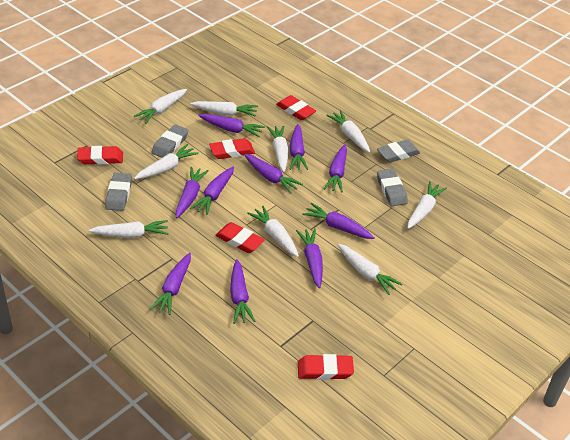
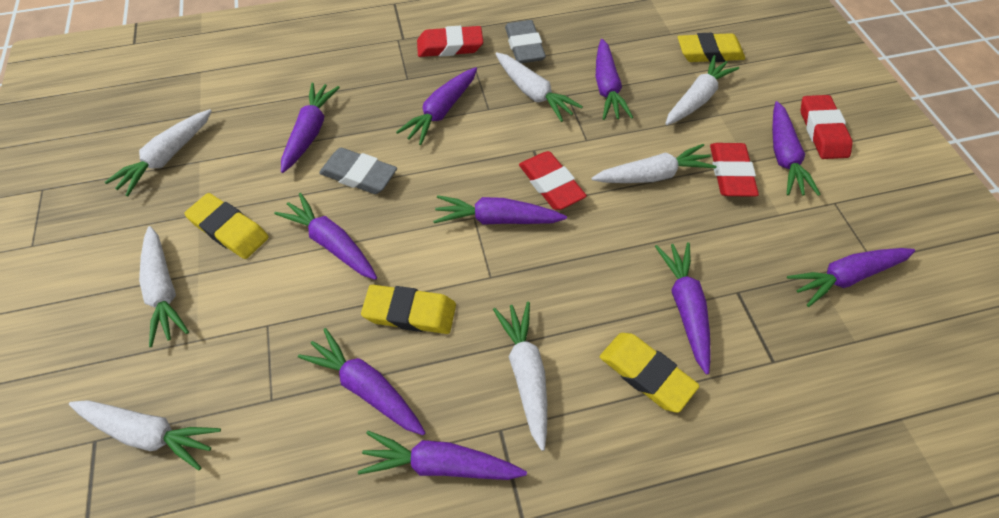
grey eraser: [105,173,132,211] [151,124,189,158] [377,139,420,163] [377,169,408,206] = 4 -> [319,148,397,194] [505,20,546,63] = 2
red eraser: [77,146,123,165] [209,138,255,159] [215,222,265,253] [276,95,316,120] [298,354,354,380] = 5 -> [417,25,483,57] [519,151,587,210] [710,143,759,197] [801,95,853,159] = 4
white carrot: [89,220,169,238] [134,89,187,124] [134,144,199,179] [190,101,258,117] [247,206,299,257] [267,126,288,172] [326,110,370,153] [338,244,403,295] [407,181,447,229] = 9 -> [69,401,221,471] [105,109,212,196] [139,226,189,347] [493,302,547,451] [495,52,583,122] [591,144,717,183] [665,55,739,125] = 7
yellow eraser: none = 0 -> [184,193,269,259] [361,285,456,334] [600,333,699,413] [678,33,745,62] = 4

